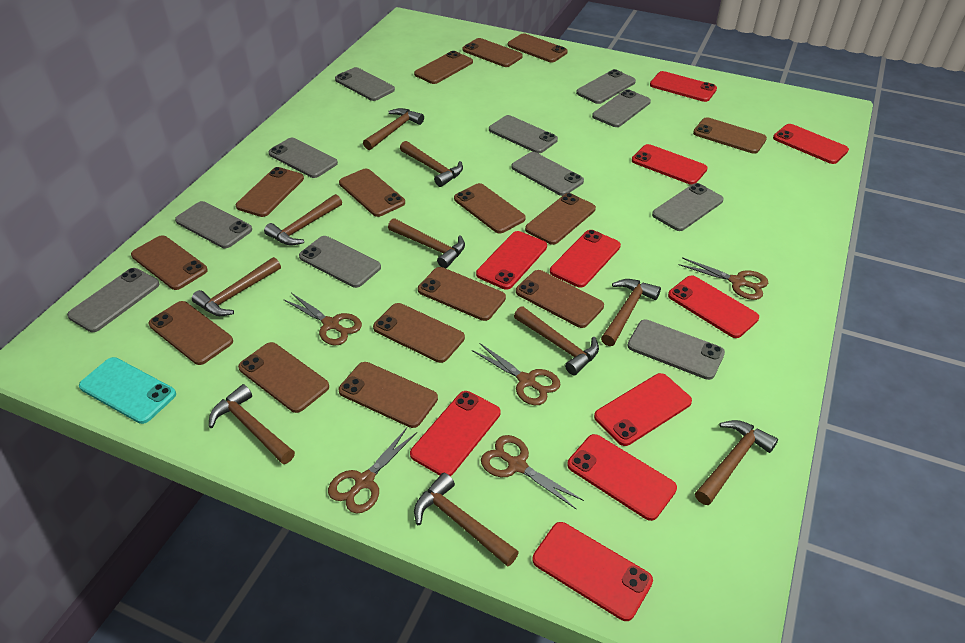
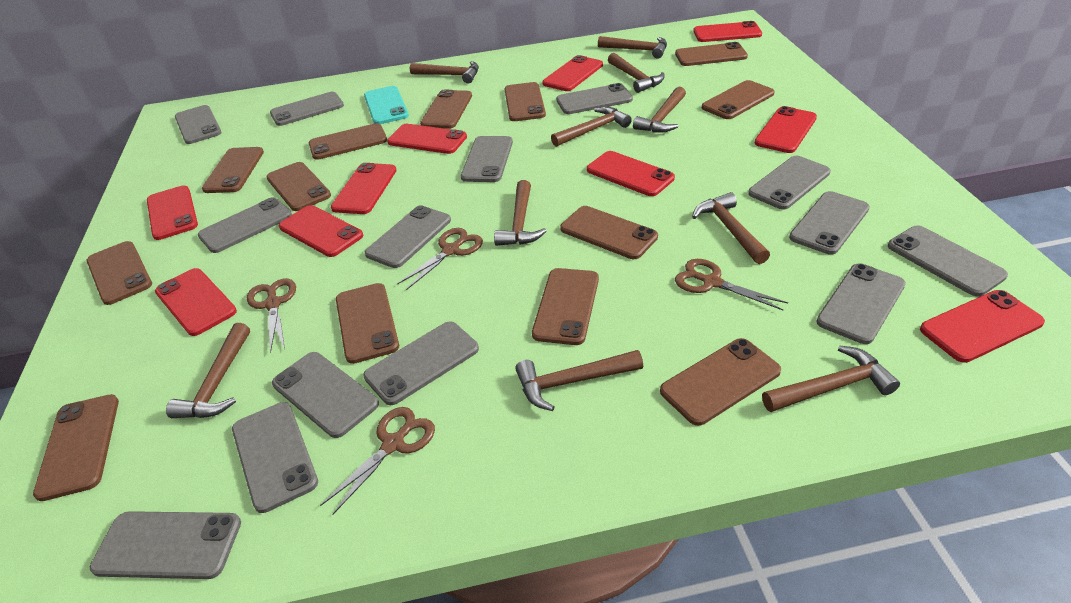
brown phone: [131,235,208,290] [149,301,233,365] [236,167,304,217] [238,342,329,413] [339,169,405,217] [339,362,438,428] [373,303,465,363] [414,51,473,84] [418,267,506,321] [454,183,526,233] [462,38,523,67] [508,33,568,62] [516,270,604,328] [525,193,596,245] [693,117,767,154] = 15 -> [33,394,119,501] [87,241,152,305] [202,147,264,193] [266,162,331,211] [309,123,387,160] [336,283,399,364] [420,90,472,129] [504,82,546,121] [532,268,599,345] [560,206,658,259] [660,338,781,426] [675,42,748,66] [702,80,775,119] = 13
brown scissors: [283,293,362,346] [328,428,417,514] [472,343,561,405] [481,435,584,509] [678,257,768,300] = 5 -> [247,278,296,353] [320,407,435,515] [397,228,483,290] [675,259,788,310] = 4
grey phone: [67,268,159,332] [175,201,252,248] [268,138,338,178] [299,236,381,288] [335,67,395,101] [489,115,558,153] [511,152,584,196] [576,69,636,104] [592,89,651,127] [627,320,725,380] [652,183,724,231] = 11 -> [90,511,241,579] [175,105,222,144] [198,198,292,253] [232,402,318,513] [270,92,344,126] [272,352,379,438] [363,321,479,405] [365,205,451,268] [461,136,513,182] [556,83,633,114] [748,156,831,209] [789,191,870,255] [816,263,906,344] [888,226,1008,297] = 14

